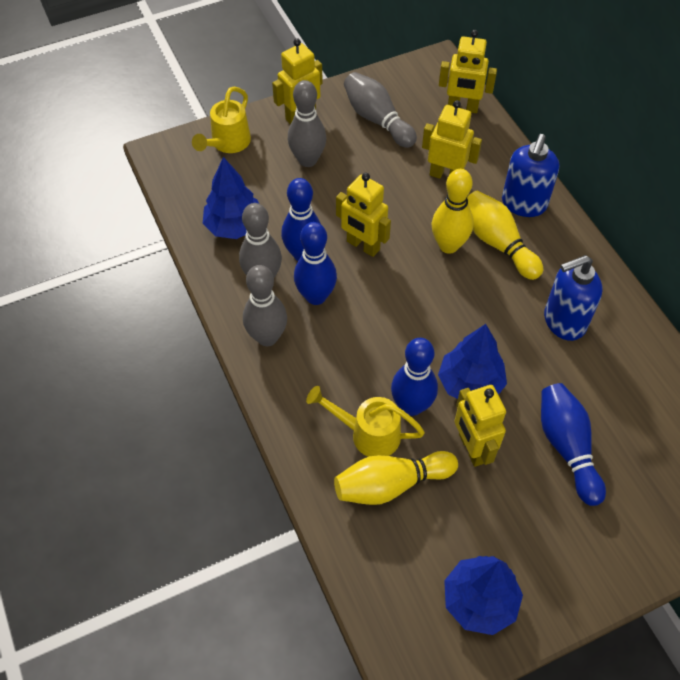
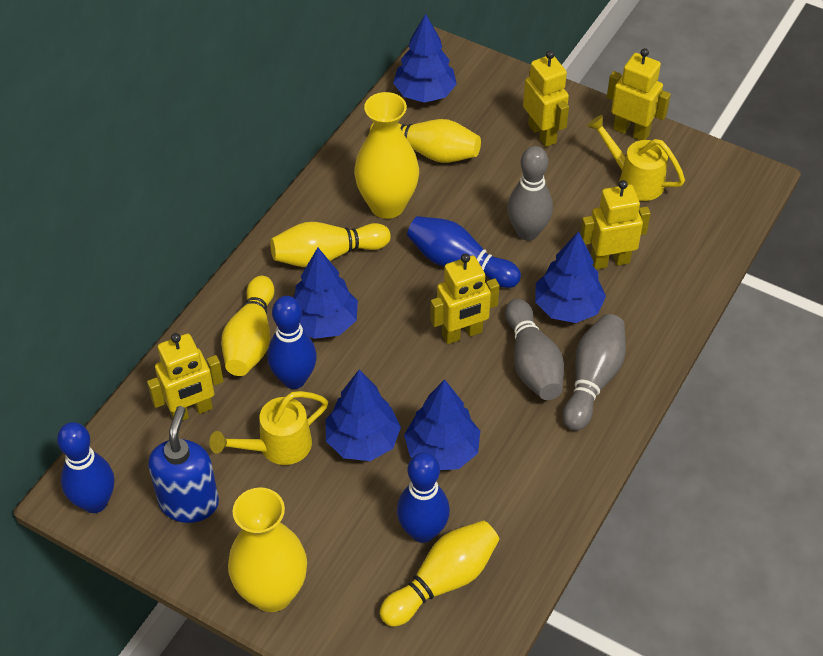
blue soap dispenser: [502,134,559,217] [544,255,603,341] = 2 -> [148,406,219,523] = 1
blue tree: [203,157,259,239] [438,324,507,399] [444,556,523,635] = 3 -> [293,248,358,339] [325,369,401,461] [393,14,457,103] [404,379,480,470] [535,231,606,323] = 5
grey bowling pin: [239,203,282,278] [243,265,287,346] [288,80,326,167] [344,72,417,148] = 4 -> [505,299,564,400] [507,146,553,241] [563,314,626,431] = 3
yellow bowling pin: [334,451,458,505] [432,169,473,254] [467,191,543,280] = 3 -> [221,276,274,376] [270,222,391,267] [370,119,481,163] [380,520,500,627] = 4
yellow vase: none = 0 -> [228,487,307,612] [354,92,419,219] = 2

